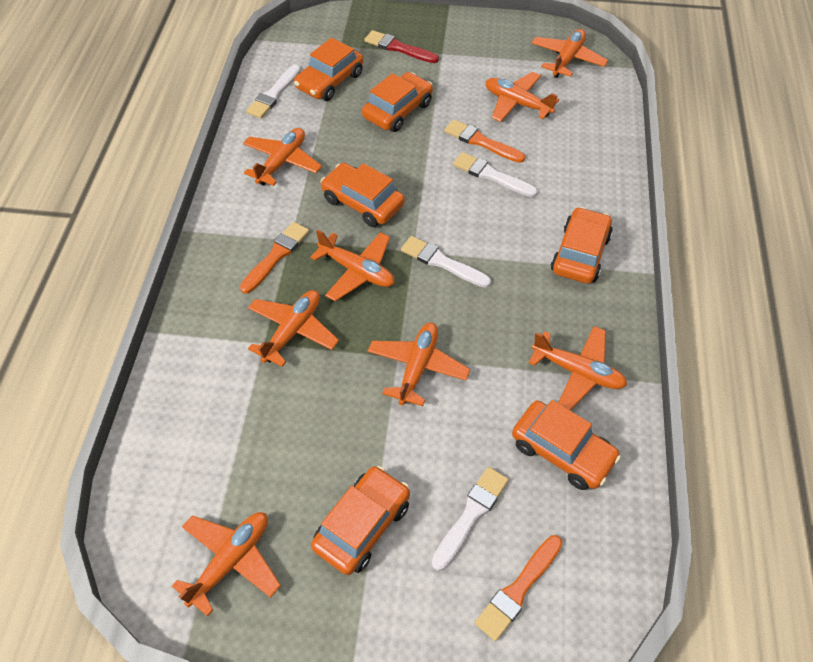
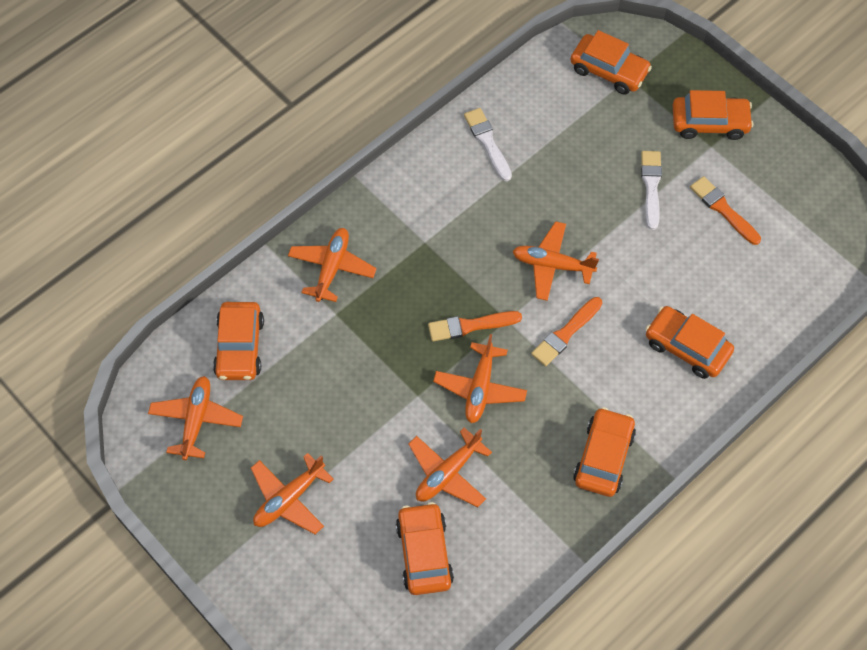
orange plane: [172,512,281,616] [243,128,322,186] [248,290,339,367] [310,229,394,301] [368,323,470,406] [486,72,559,122] [529,326,627,410] [532,29,608,78] = 8 -> [148,376,243,460] [251,453,334,534] [288,228,377,302] [408,428,492,507] [433,334,527,423] [513,221,599,301] = 6
red brush: [364,30,439,63] = 1 -> none = 0
white brush: [246,64,301,118] [401,236,491,288] [432,467,509,571] [453,152,538,197] = 4 -> [464,108,512,181] [641,151,662,230] = 2

